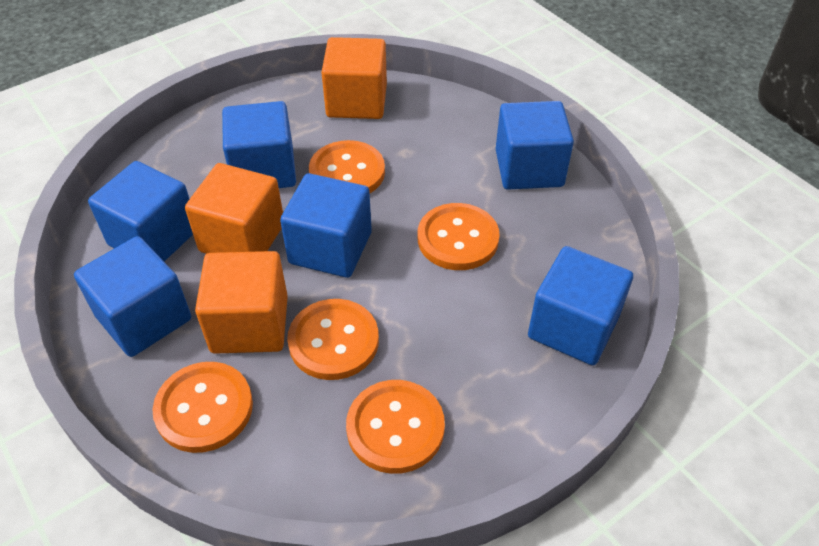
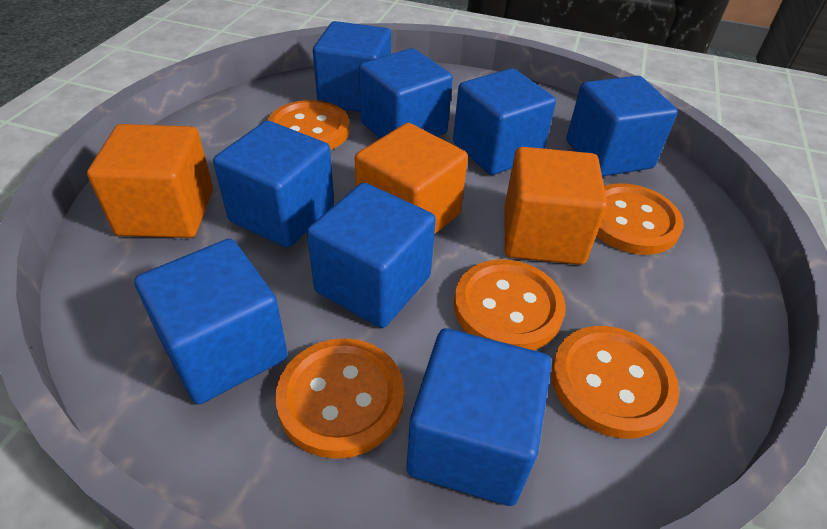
blue cube: [74,236,191,357] [88,161,193,262] [222,101,296,188] [280,173,372,278] [496,101,574,190] [528,246,633,365] = 6 -> [134,239,288,404] [213,121,334,248] [307,183,436,328] [313,21,391,112] [359,48,453,138] [407,328,551,506] [453,68,556,175] [566,76,678,176] = 8

